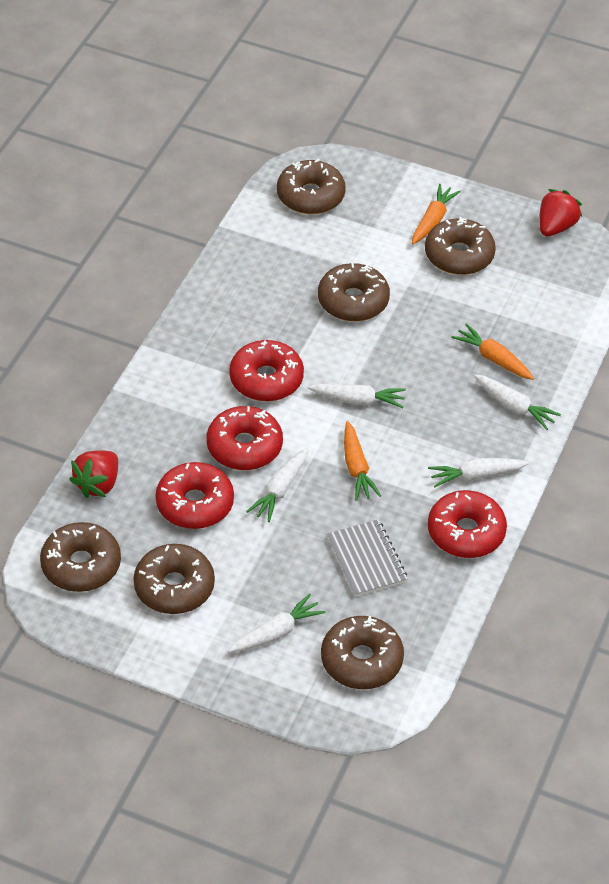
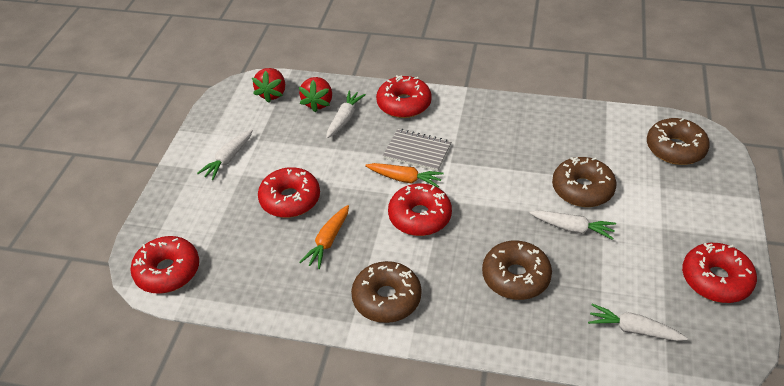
brown donut: [40,522,121,592] [133,544,215,614] [277,159,346,214] [318,263,390,322] [321,616,404,689] [425,217,496,275] = 6 -> [351,261,421,323] [482,241,552,300] [552,157,616,207] [647,118,710,165] = 4
orange carrot: [344,421,381,501] [412,184,461,244] [451,323,534,380] = 3 -> [300,205,349,269] [365,163,444,188] = 2
red donut: [155,462,234,529] [207,406,283,470] [229,340,304,401] [428,490,507,558] = 4 -> [130,236,199,294] [258,167,320,218] [376,75,432,118] [388,184,452,236] [682,243,757,303] = 5
white carrot: [228,594,325,652] [246,448,309,522] [308,384,406,408] [428,458,529,487] [474,374,561,430] = 5 -> [197,129,253,180] [326,90,366,138] [529,210,616,240] [588,304,688,341] = 4

